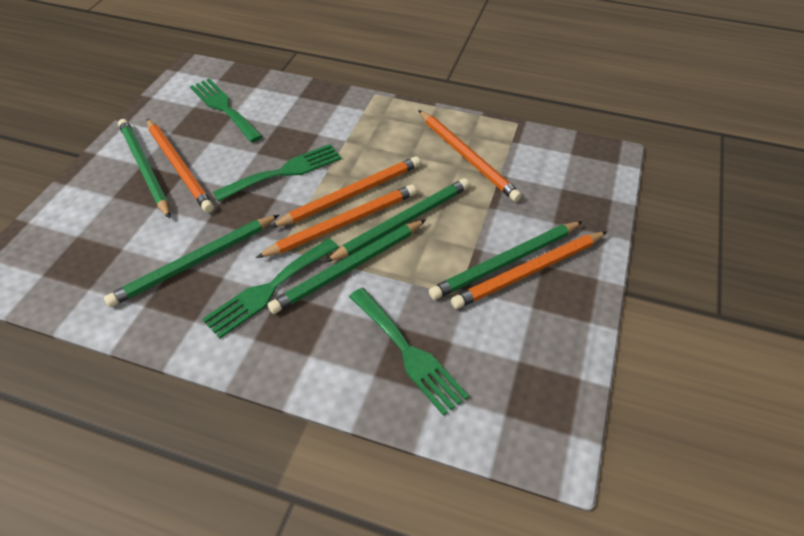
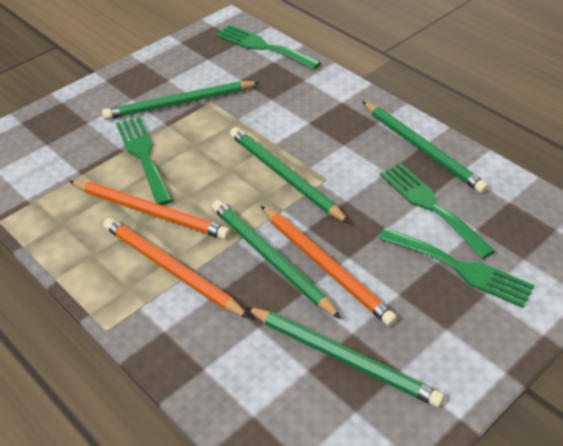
orange pencil: [147,119,214,213] [256,184,417,258] [270,156,421,228] [418,110,522,202] [451,231,607,309] = 5 -> [69,181,230,240] [103,218,250,318] [261,206,397,326] = 3

